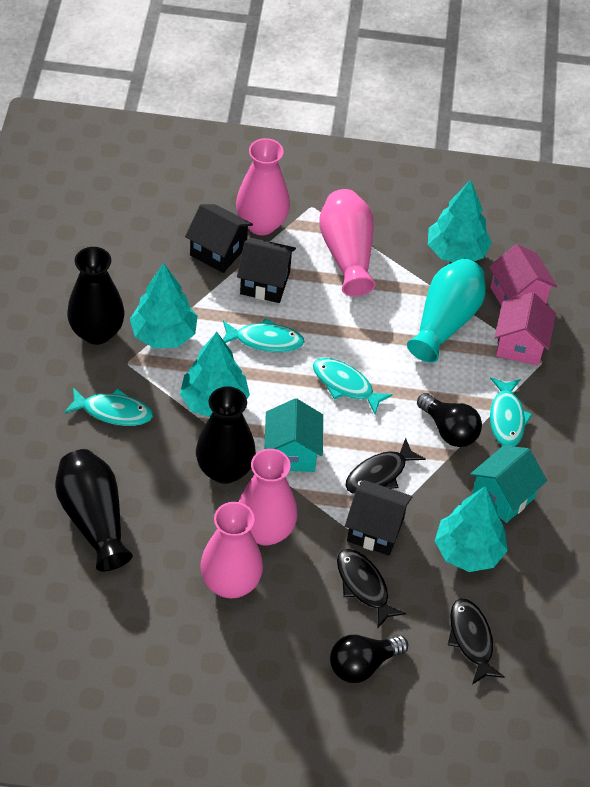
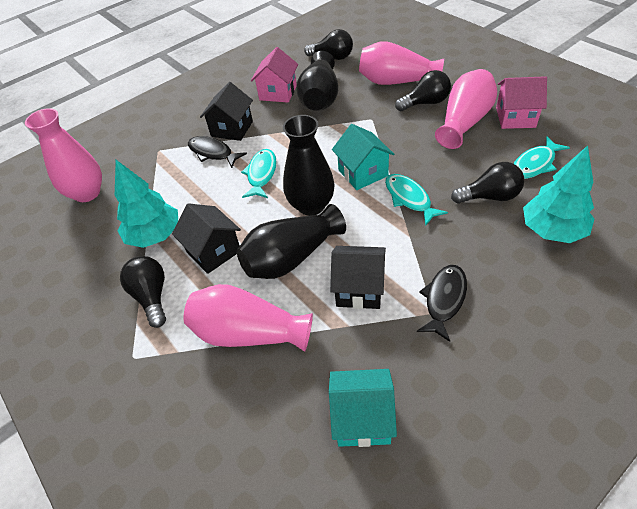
black fish: [337,549,406,628] [345,438,426,494] [448,598,505,685] = 3 -> [188,136,247,168] [417,265,467,342] = 2
black light bulb: [330,635,408,683] [417,393,482,447] = 2 -> [120,256,166,328] [304,29,353,60] [395,70,451,111] [451,162,524,204] = 4
turquoise fish: [64,388,153,426] [223,318,305,352] [313,358,393,414] [490,377,532,447] = 4 -> [241,149,277,198] [385,174,448,225] [513,137,570,179] = 3
turquoise tree: [130,263,198,348] [180,332,250,417] [428,180,492,262] [435,486,508,572] = 4 -> [115,160,178,248] [523,145,594,243] = 2
turquoise vase: [407,259,486,363] = 1 -> none = 0

